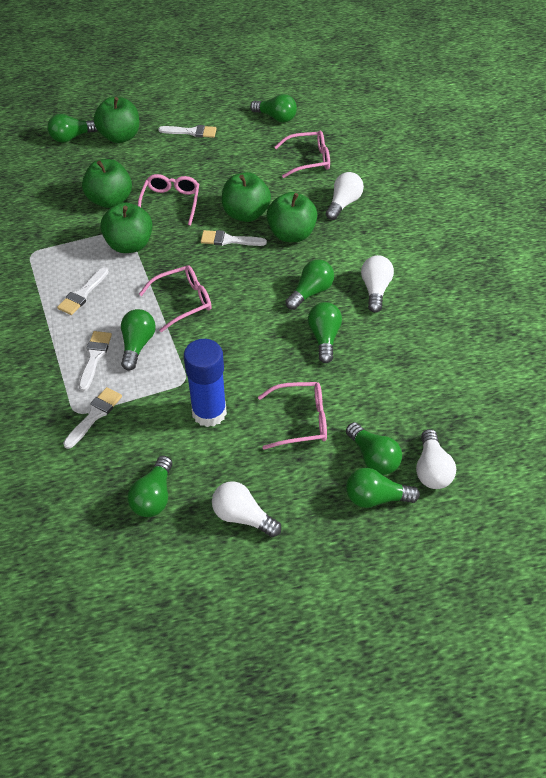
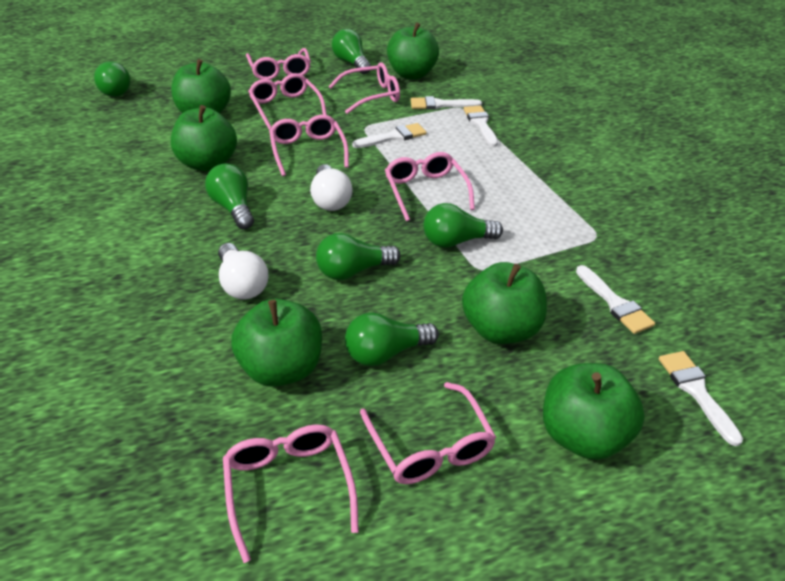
blue glue stick: [184,339,227,427] = 1 -> none = 0
green apple: [82,159,132,208] [94,97,139,143] [100,202,153,253] [222,172,271,222] [267,192,318,242] = 5 -> [171,59,231,113] [171,105,237,171] [231,298,322,387] [387,22,439,79] [462,262,547,344] [543,363,645,460] = 6
green light bulb: [47,114,98,143] [121,309,156,371] [128,456,173,517] [250,94,297,122] [285,259,334,310] [308,302,342,363] [346,422,402,475] [346,468,420,508] = 8 -> [94,61,131,97] [205,163,254,229] [316,233,401,280] [332,29,371,74] [345,312,439,366] [423,203,503,248] = 6
pink glasses: [138,174,199,226] [139,265,212,332] [258,382,327,450] [275,131,330,178] = 4 -> [223,424,359,563] [246,48,311,80] [248,73,327,130] [269,115,349,176] [328,62,400,114] [360,382,496,484] [385,152,475,221] = 7
white light bulb: [212,481,281,537] [326,172,364,220] [361,255,394,313] [416,429,456,489] = 4 -> [218,243,268,299] [310,164,353,211] = 2

